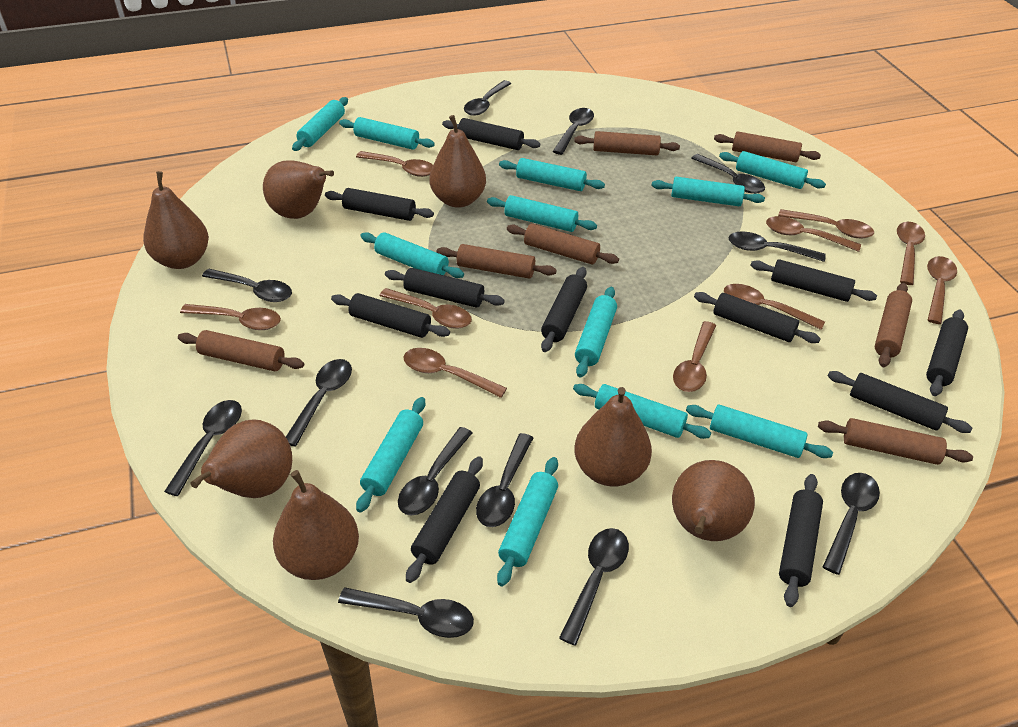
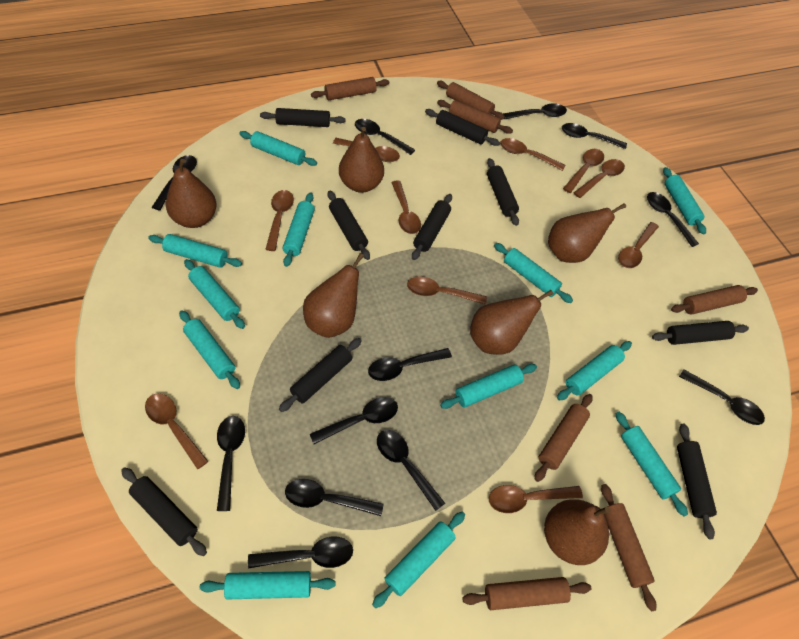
black rolling pin: [325,188,434,221] [331,293,450,338] [385,268,505,308] [406,456,483,583] [442,118,540,150] [541,267,587,352] [694,292,821,343] [750,259,877,302] [779,474,823,607] [828,371,972,433] [926,310,968,396] = 11 -> [121,467,207,556] [260,108,346,127] [279,338,362,412] [328,191,370,260] [412,194,452,260] [425,109,500,146] [487,158,519,226] [652,321,749,345] [677,424,717,539] = 9
brown pear: [143,171,209,269] [190,419,292,498] [263,160,334,219] [273,470,359,580] [430,115,486,208] [574,387,652,487] [672,460,755,541] = 7 -> [166,159,217,228] [303,253,364,338] [339,127,384,193] [470,290,553,355] [544,499,610,565] [548,203,626,263] = 6

